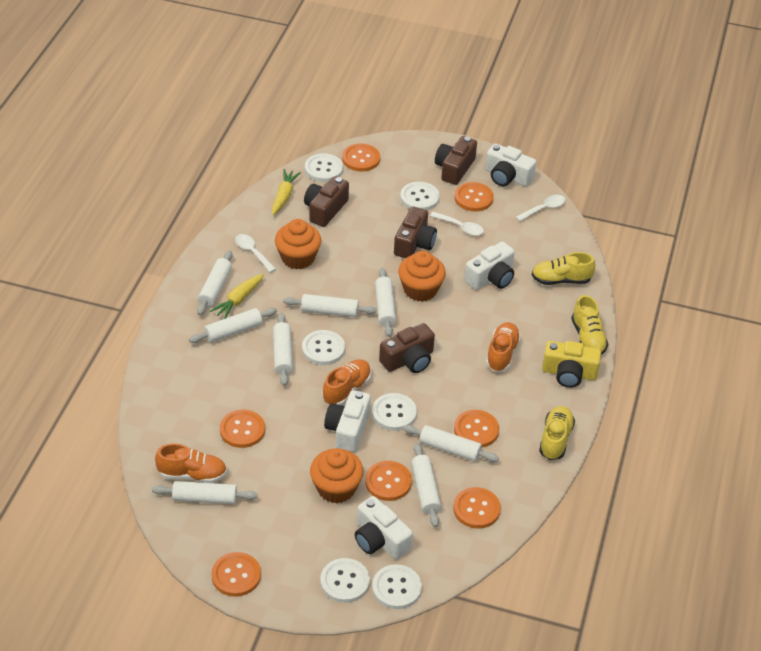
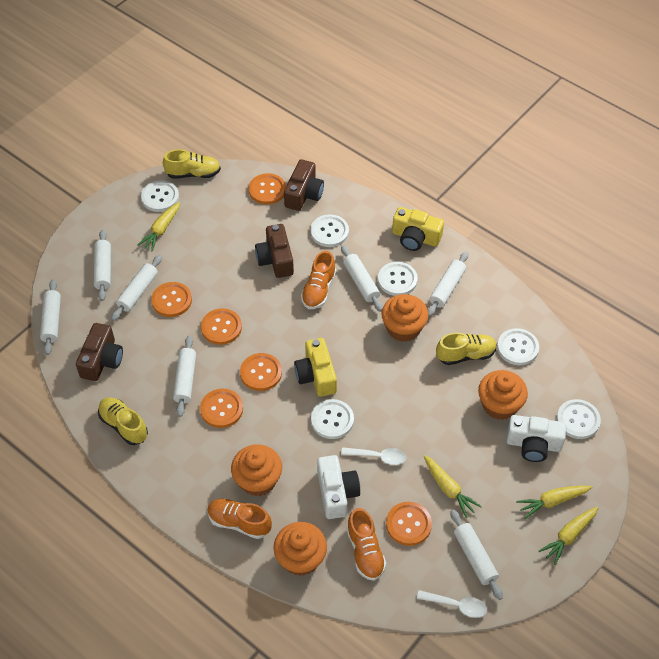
brown camera: [304,176,349,227] [379,323,435,373] [394,207,437,258] [435,136,477,185] = 4 -> [76,323,123,381] [255,224,294,278] [284,159,324,211] = 3
orange button: [211,552,261,597] [220,410,265,448] [342,143,380,172] [365,461,412,501] [453,487,501,528] [454,182,494,211] [454,410,499,447] = 7 -> [151,282,192,317] [200,389,243,428] [201,308,242,345] [240,353,282,391] [249,173,286,205] [386,502,432,546] = 6
orange cupcake: [275,219,321,269] [310,448,364,503] [398,251,446,302] = 3 -> [231,444,282,496] [273,522,327,576] [381,294,428,342] [478,370,528,420] = 4
white camera: [324,390,371,452] [355,496,413,560] [464,242,515,290] [485,143,536,186] = 4 -> [317,455,360,519] [506,415,566,462] = 2
white rolling pin: [152,481,257,504] [189,308,277,343] [197,250,232,315] [273,313,293,386] [283,294,377,317] [375,268,396,337] [403,425,499,462] [411,443,441,527] = 8 -> [40,279,61,355] [94,230,111,301] [111,255,162,321] [173,336,196,417] [341,245,383,312] [428,252,468,317] [450,509,503,600] = 7
white spoon: [235,234,276,273] [430,212,484,236] [516,195,565,222] = 3 -> [341,447,406,465] [417,590,487,618] = 2
yellow camera: [542,341,601,388] = 1 -> [294,338,337,397] [392,207,444,251] = 2
yellow carrot: [210,274,264,319] [272,169,301,215] = 2 -> [137,202,180,252] [424,456,482,518] [516,485,592,519] [539,506,599,565] = 4

